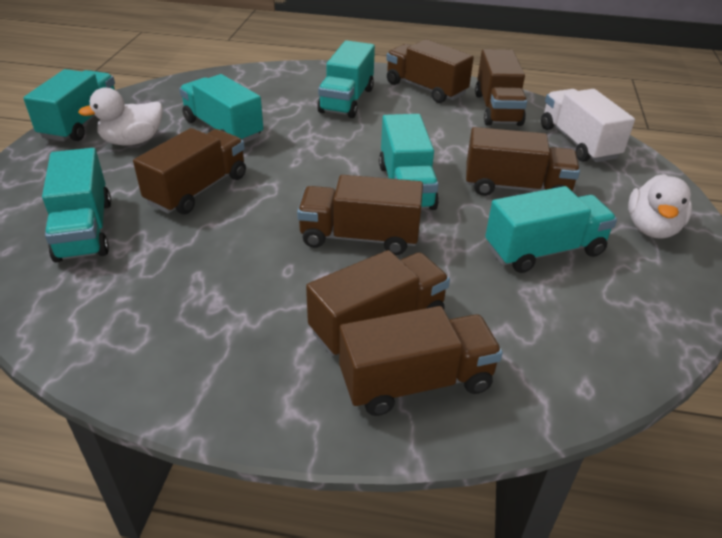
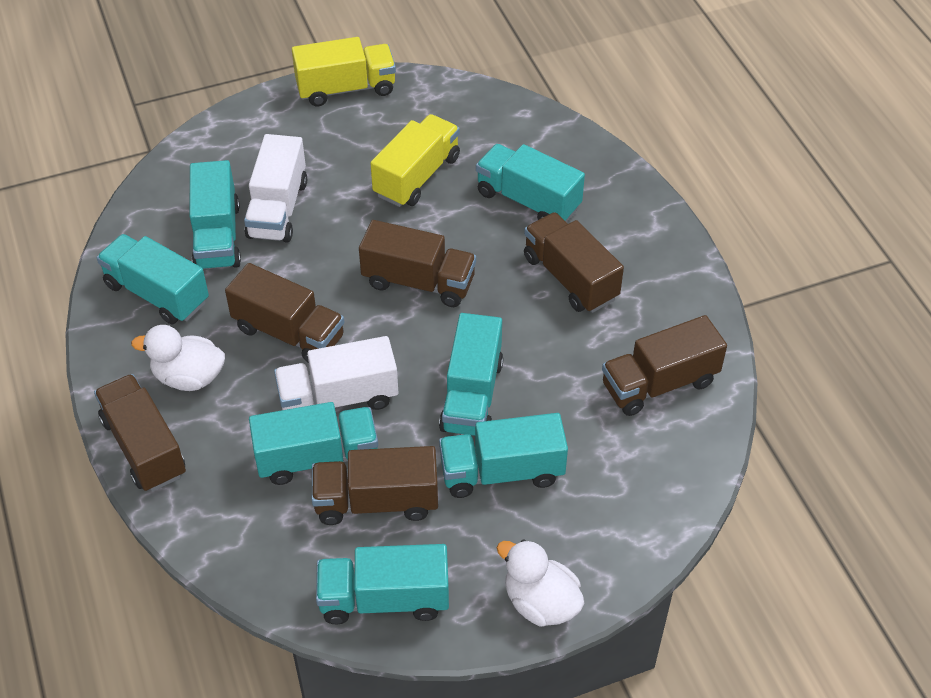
brown truck: [133,128,246,214] [297,175,423,255] [306,250,450,356] [339,306,503,416] [386,39,474,103] [466,127,580,196] [475,49,527,126] = 7 -> [94,374,186,492] [225,263,344,363] [312,446,438,525] [359,220,476,307] [524,212,624,313] [602,315,727,416] = 6
turquoise truck: [23,69,115,141] [42,148,111,263] [179,74,263,143] [317,40,375,118] [379,114,439,210] [485,186,617,273] = 6 -> [97,234,209,324] [190,160,241,269] [249,402,378,485] [316,544,449,624] [439,313,504,436] [439,413,568,498] [476,144,585,222] = 7
white truck: [541,89,635,162] = 1 -> [244,134,307,243] [274,336,398,410] = 2
yellow truck: none = 0 -> [292,37,396,106] [371,114,460,207] = 2

